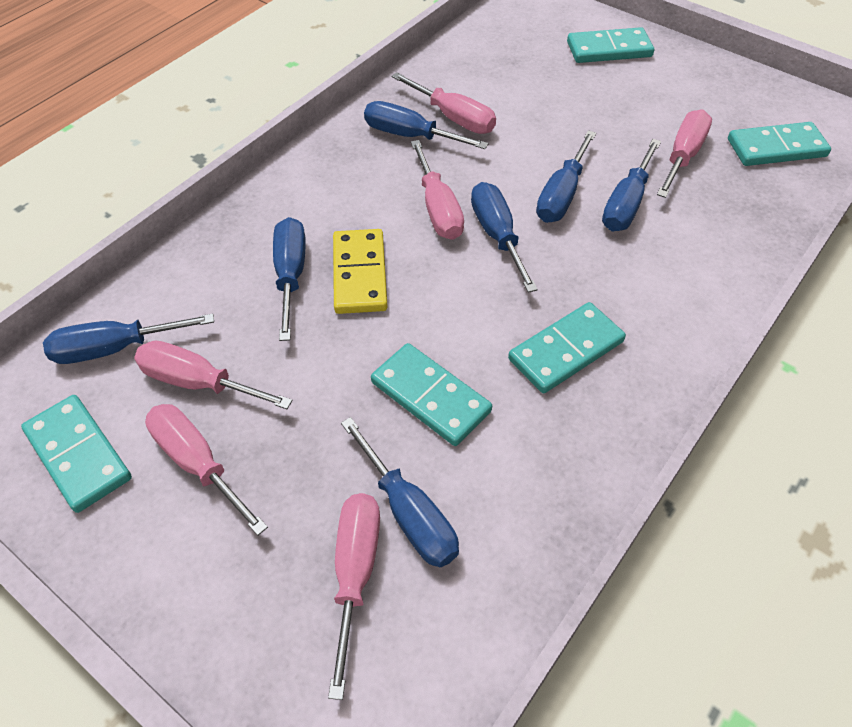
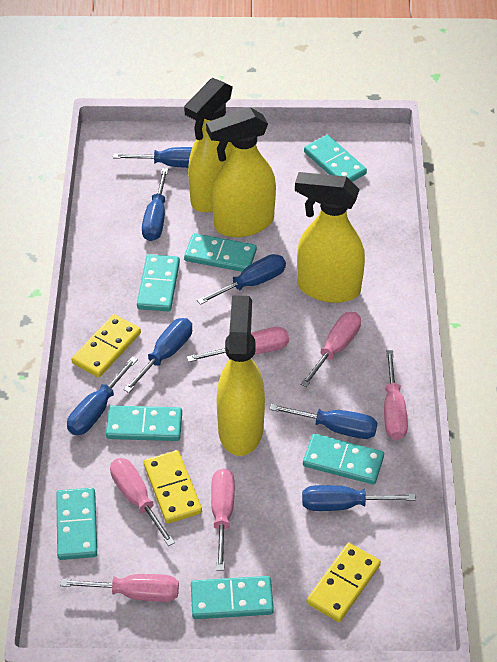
turquoise domino: [21,395,132,513] [371,343,492,446] [508,302,626,393] [567,27,654,63] [728,122,831,166] = 5 -> [56,488,97,560] [106,405,182,441] [137,254,180,312] [184,233,257,272] [191,576,274,619] [303,434,384,484] [304,135,367,182] = 7
yellow domino: [333,229,388,314] = 1 -> [72,314,141,378] [144,450,202,524] [307,543,381,622] = 3
yellow spray bottle: none = 0 -> [184,78,233,213] [206,107,276,237] [217,295,265,456] [295,172,365,303] = 4

